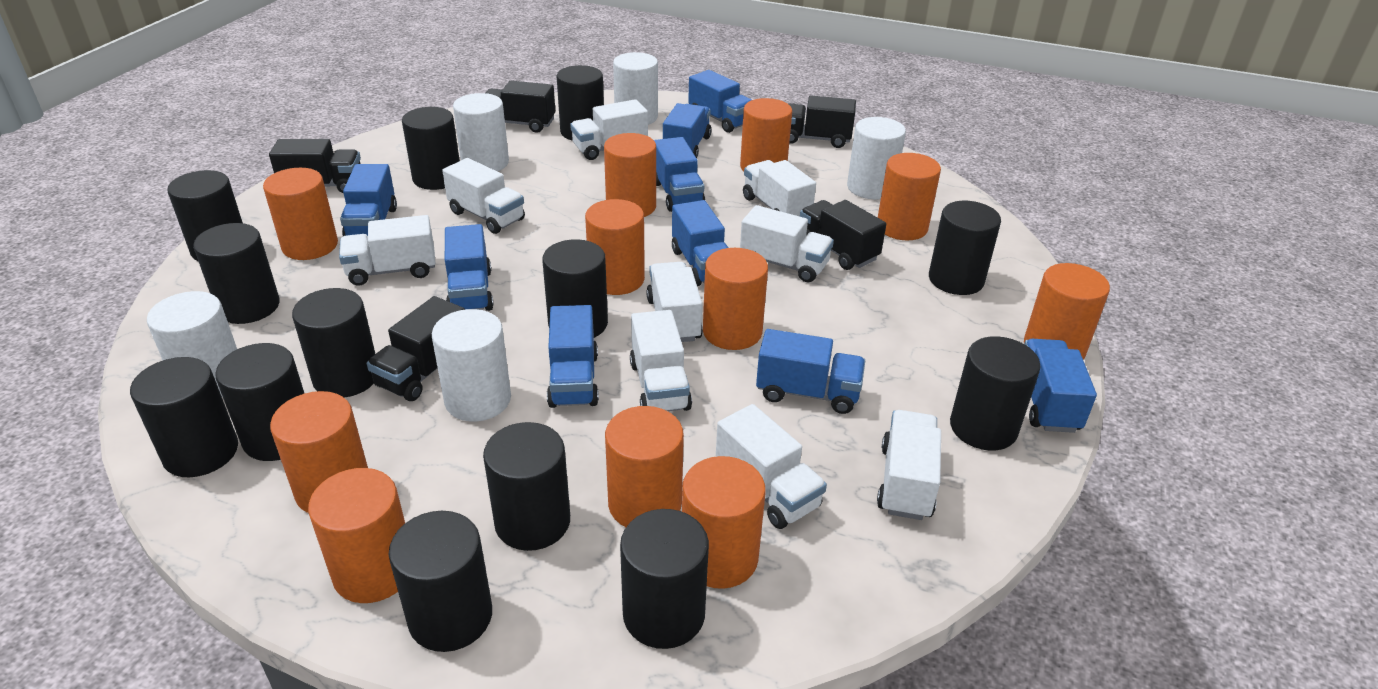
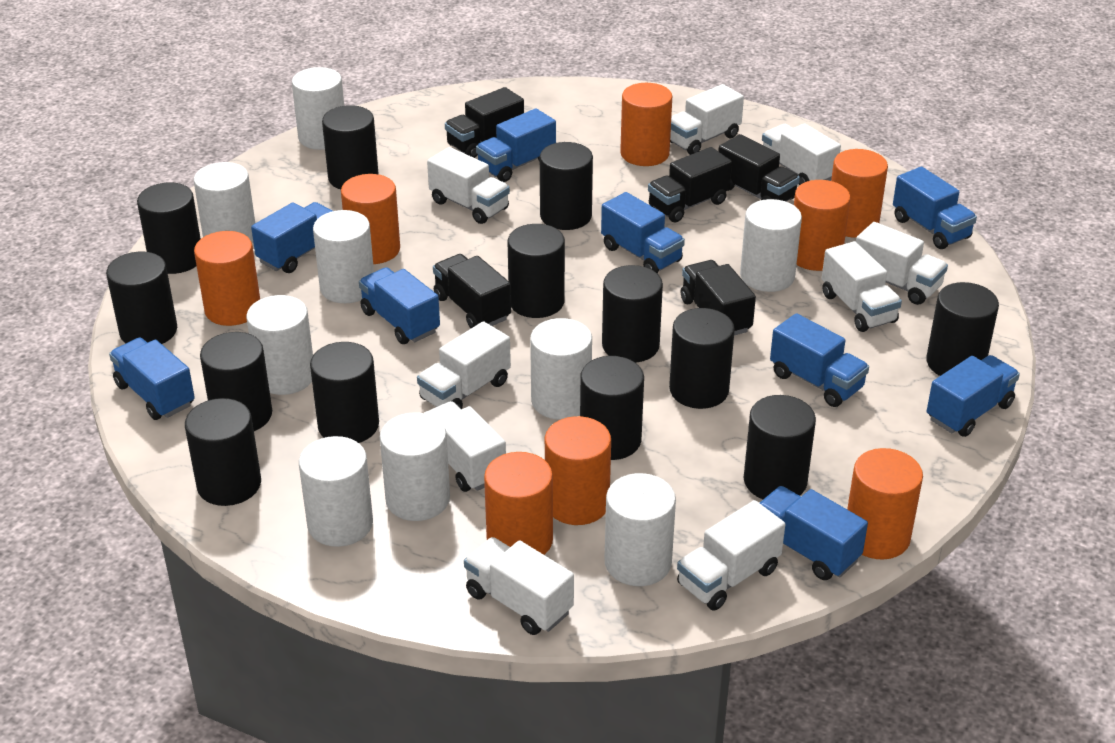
orange cylinder: [263,168,338,260] [270,391,368,513] [308,468,405,603] [585,199,645,295] [604,133,656,217] [605,406,684,527] [682,456,766,589] [703,248,768,350] [740,98,792,172] [878,153,941,240] [1024,263,1110,359] = 11 -> [194,231,260,326] [341,174,400,264] [484,452,553,555] [545,416,611,525] [620,83,672,166] [794,180,851,271] [831,149,888,238] [847,448,923,560] = 8
white cylinder: [147,291,237,397] [432,309,511,421] [453,93,509,171] [613,52,658,125] [847,117,906,199] = 5 -> [194,162,255,243] [246,295,313,395] [292,67,344,150] [299,436,373,547] [313,210,374,303] [380,412,450,521] [530,318,592,420] [605,473,676,586] [740,199,802,292] = 9

